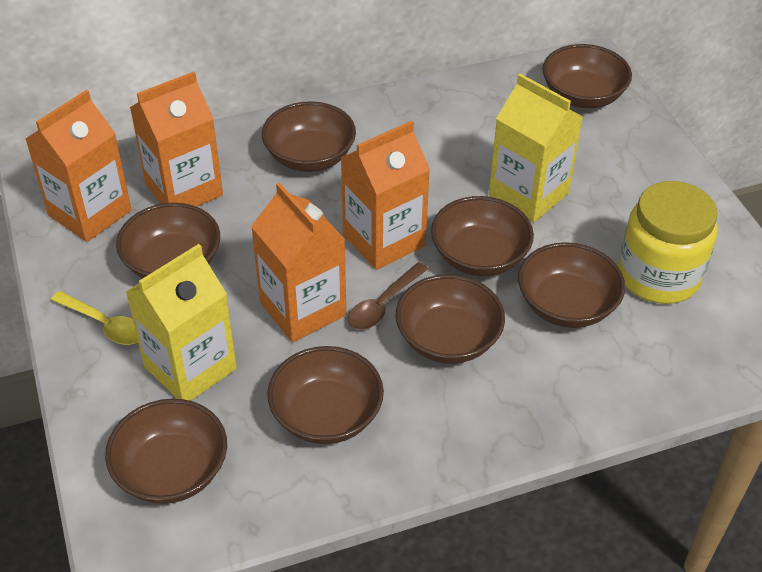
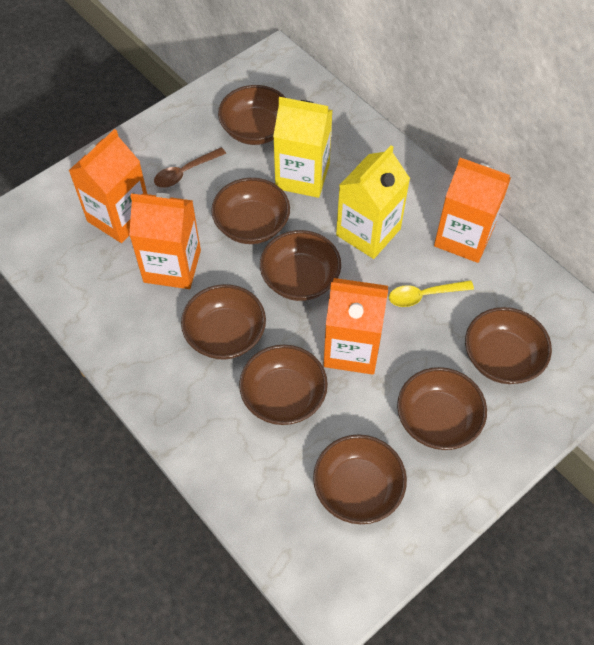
yellow jar: [618,181,717,304] = 1 -> none = 0

